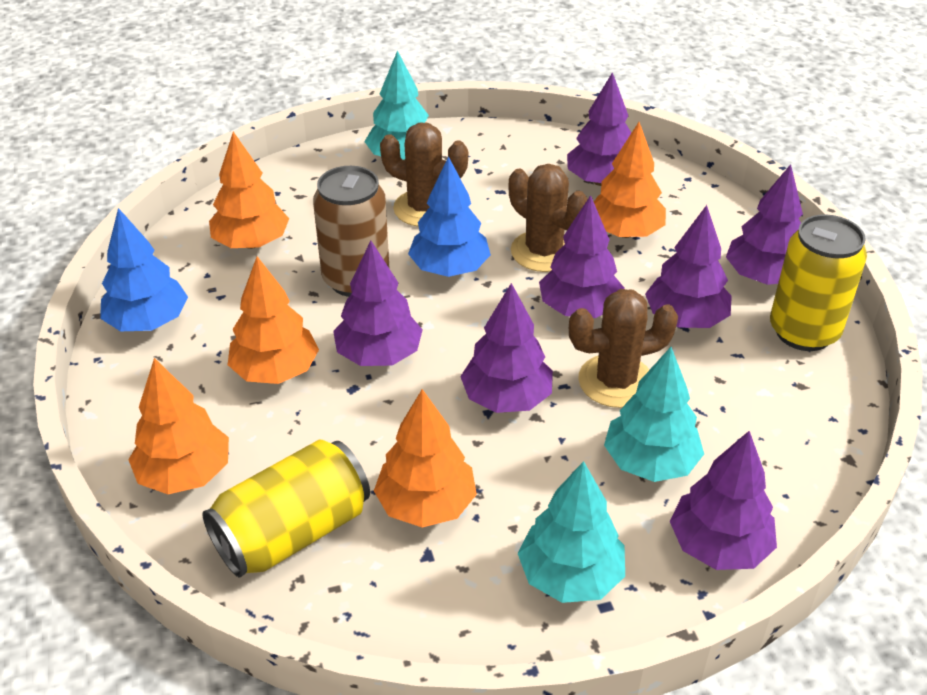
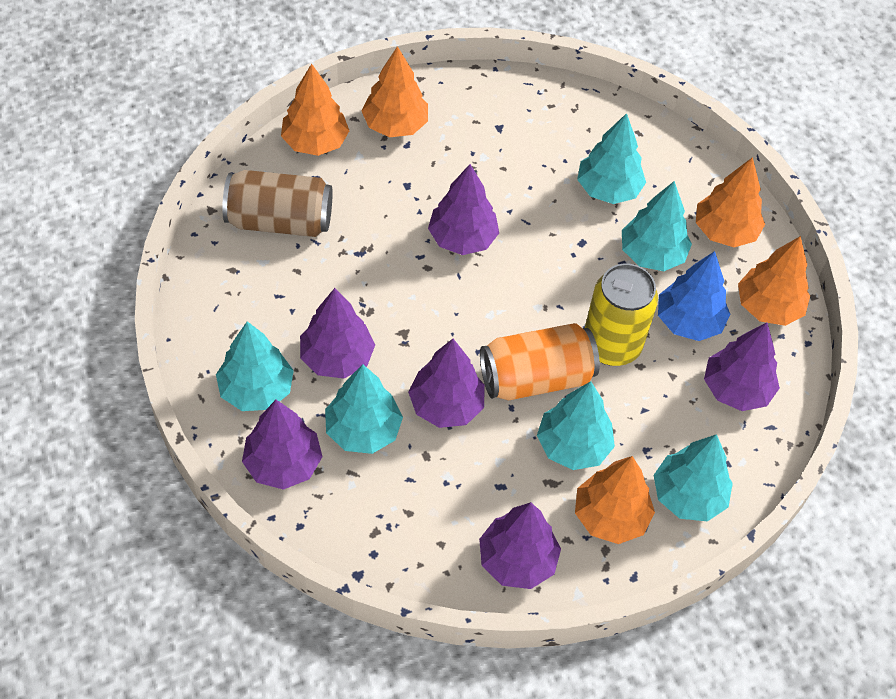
blue tree: [100,208,188,331] [408,156,491,277] = 2 -> [658,251,731,341] = 1
brown cactus: [380,122,468,227] [509,164,588,272] [569,289,678,408] = 3 -> none = 0
orange can: none = 0 -> [480,323,600,401] = 1
purple tree: [333,241,423,366] [460,283,553,413] [539,195,625,318] [567,72,631,186] [645,205,732,328] [670,431,777,570] [726,164,803,285] = 7 -> [242,400,323,490] [300,288,375,379] [408,339,485,428] [428,164,499,255] [479,502,561,589] [704,322,780,411] = 6
turquoise tree: [364,51,429,161] [517,461,625,603] [604,347,704,482] = 3 -> [216,321,294,411] [325,365,403,454] [537,381,615,470] [577,113,646,204] [622,181,692,271] [654,434,733,521] = 6
yellow can: [202,439,370,578] [770,214,867,351] = 2 -> [585,263,658,366] = 1

